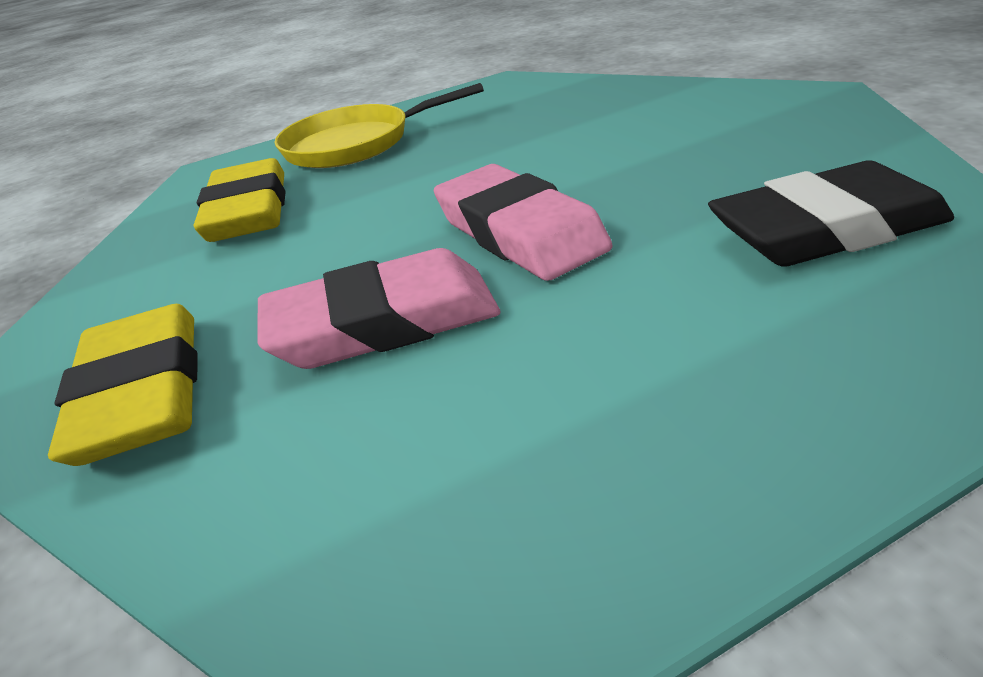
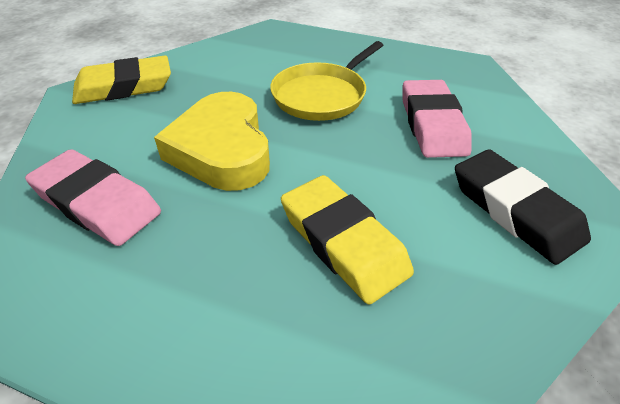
yellow heart: none = 0 -> [154,92,270,191] = 1

